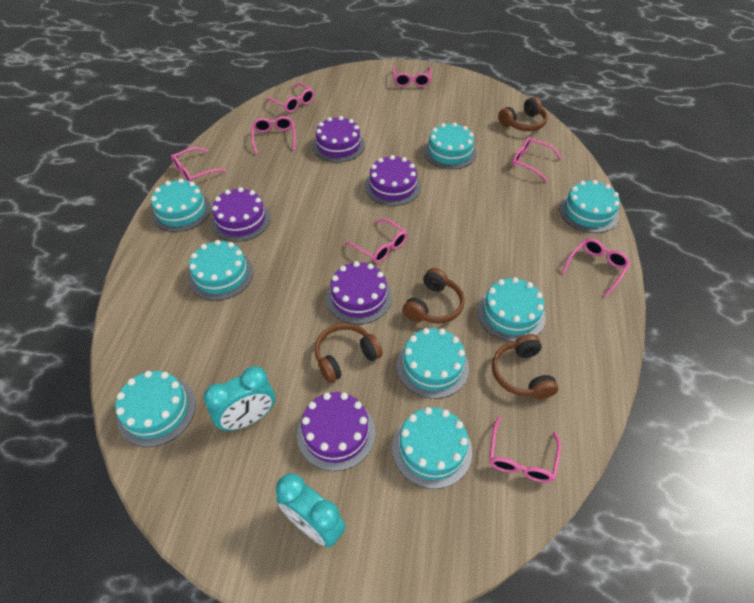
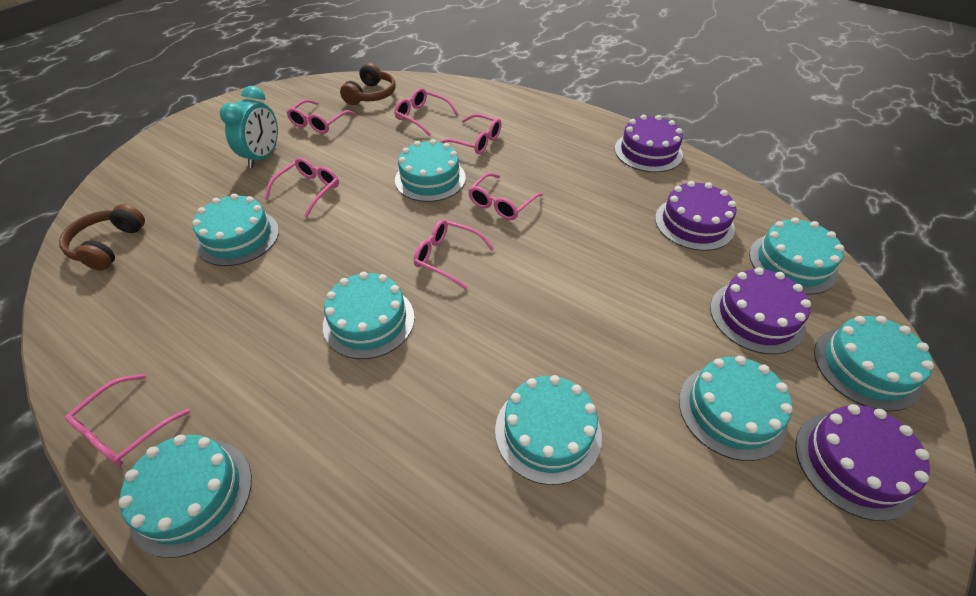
brown headphones: [315,323,383,383] [403,268,465,324] [492,334,558,399] [498,97,548,131] = 4 -> [59,204,145,270] [340,63,396,105] = 2
pink glasses: [171,147,226,182] [251,116,296,154] [266,83,314,113] [345,218,407,263] [393,67,432,87] [489,416,561,483] [512,137,562,182] [562,238,630,297] = 8 -> [65,374,190,466] [264,158,339,218] [287,99,355,134] [394,88,459,136] [414,219,495,290] [439,114,502,154] [468,173,543,220] = 7
purple cake: [211,187,271,242] [297,392,375,471] [313,116,365,162] [326,261,392,324] [365,155,421,206] = 5 -> [615,114,683,172] [655,181,736,251] [710,267,811,354] [795,404,930,521] = 4
turquoise clock: [204,366,275,431] [276,473,345,547] = 2 -> [220,86,278,168] = 1

